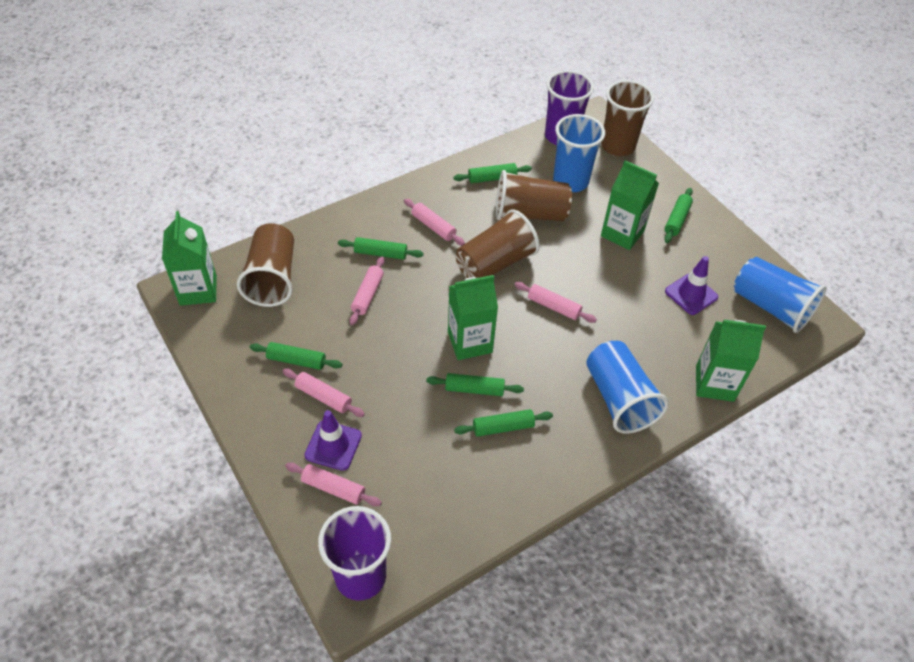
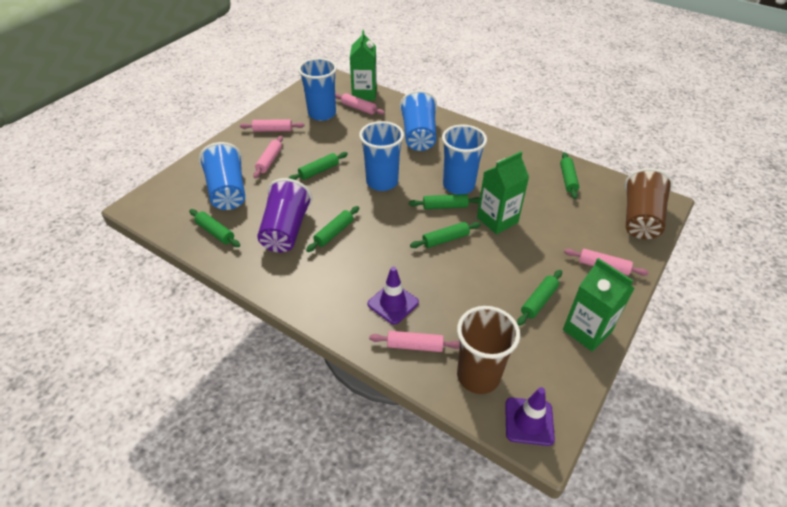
blue cup: [553,114,605,192] [586,341,669,434] [734,257,827,333] = 3 -> [199,142,245,210] [298,58,337,121] [359,121,404,191] [400,90,437,151] [442,125,487,194] = 5
brown cup: [237,223,294,307] [456,209,540,278] [496,170,572,221] [601,80,654,156] = 4 -> [457,306,520,394] [625,168,673,239] = 2
green carton: [162,211,217,306] [448,275,498,360] [601,160,659,250] [696,320,766,402] = 4 -> [350,30,377,101] [477,151,529,234] [563,258,634,352] = 3
green rolling pin: [250,342,342,370] [338,237,424,260] [426,373,524,396] [453,163,532,183] [454,409,553,437] [664,188,693,243] = 6 -> [189,209,240,247] [289,152,348,180] [306,206,359,252] [409,194,480,209] [410,222,481,248] [517,270,562,326] [560,152,579,199] = 7
purple cup: [318,506,391,601] [545,70,594,145] = 2 -> [257,178,313,253] = 1

